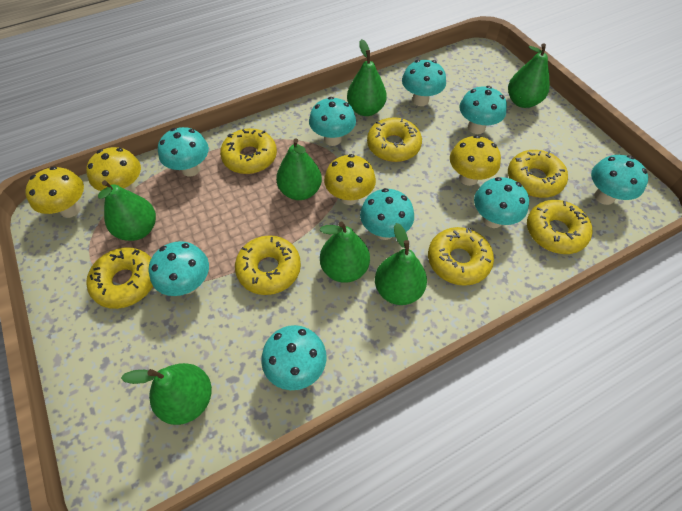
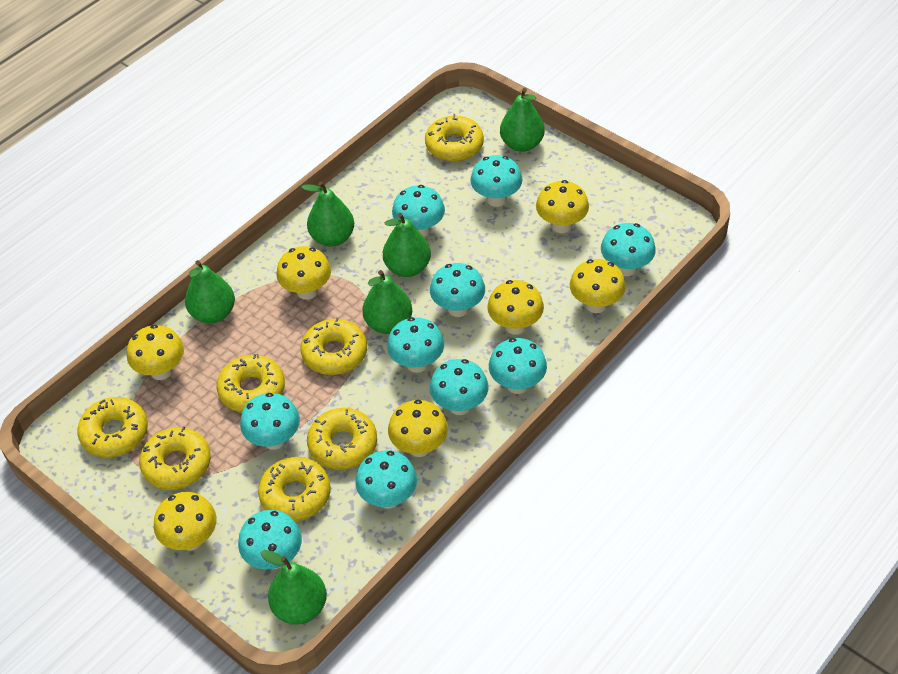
green pear: [98,180,156,241] [121,363,212,425] [276,138,322,200] [320,221,370,283] [347,39,387,116] [375,223,427,305] [508,43,550,108] = 7 -> [185,260,235,323] [260,550,327,625] [301,182,354,247] [362,270,412,334] [383,213,431,277] [500,88,545,152] = 6
turquoise mushroom: [149,241,209,296] [158,127,209,177] [261,325,327,390] [309,97,356,146] [360,188,414,240] [402,60,446,106] [459,86,507,134] [474,177,529,228] [591,155,648,205] = 9 -> [238,510,302,569] [240,393,300,450] [355,450,417,509] [387,317,444,373] [392,185,445,237] [430,263,485,317] [430,359,488,415] [470,155,523,207] [489,338,547,394] [601,223,656,276] = 10
yellow mushroom: [25,166,84,218] [86,147,141,193] [324,154,376,205] [450,135,501,186] = 4 -> [127,325,184,380] [154,492,217,551] [276,246,331,300] [388,400,448,457] [487,280,544,335] [536,180,589,233] [570,259,626,313] = 7

